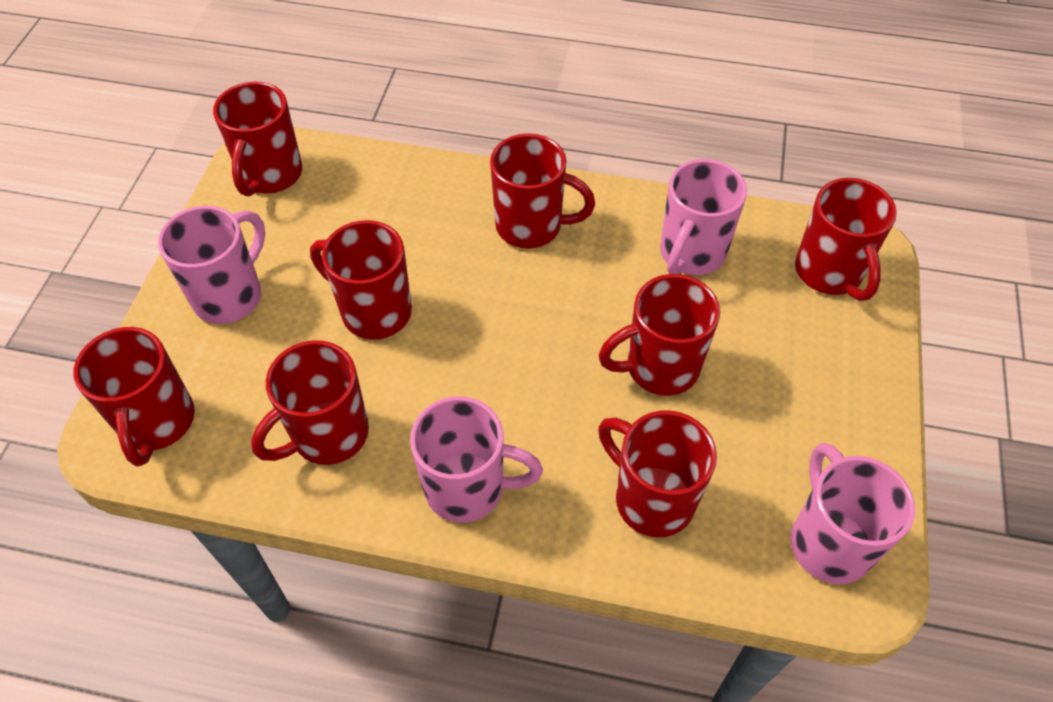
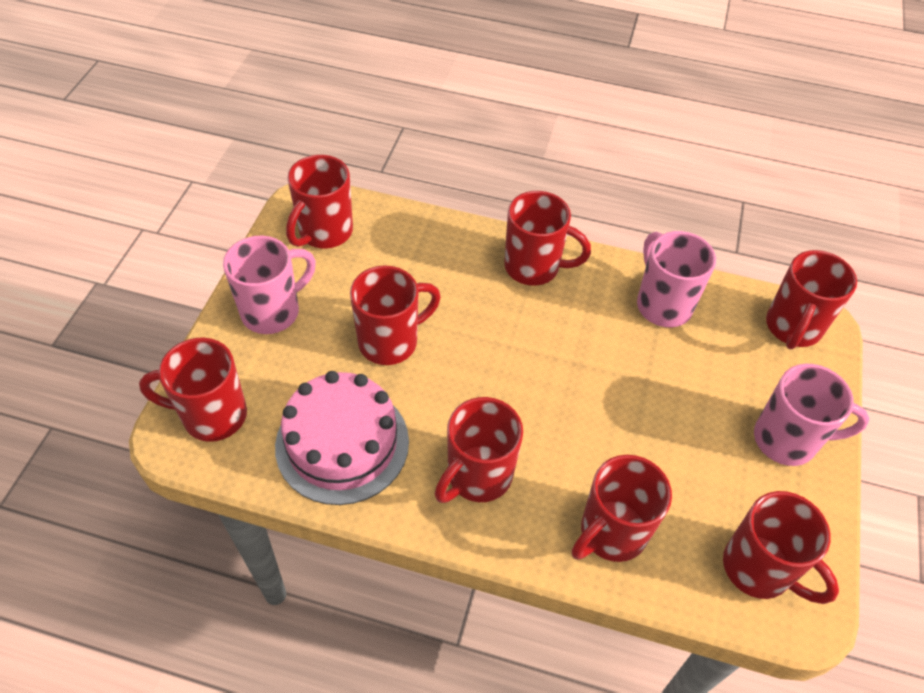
pink cake: none = 0 -> [275,371,409,505] = 1
pink mug: [158,206,265,324] [410,396,543,523] [660,159,747,275] [791,443,915,584] = 4 -> [223,236,316,334] [637,231,716,327] [754,364,869,466] = 3

